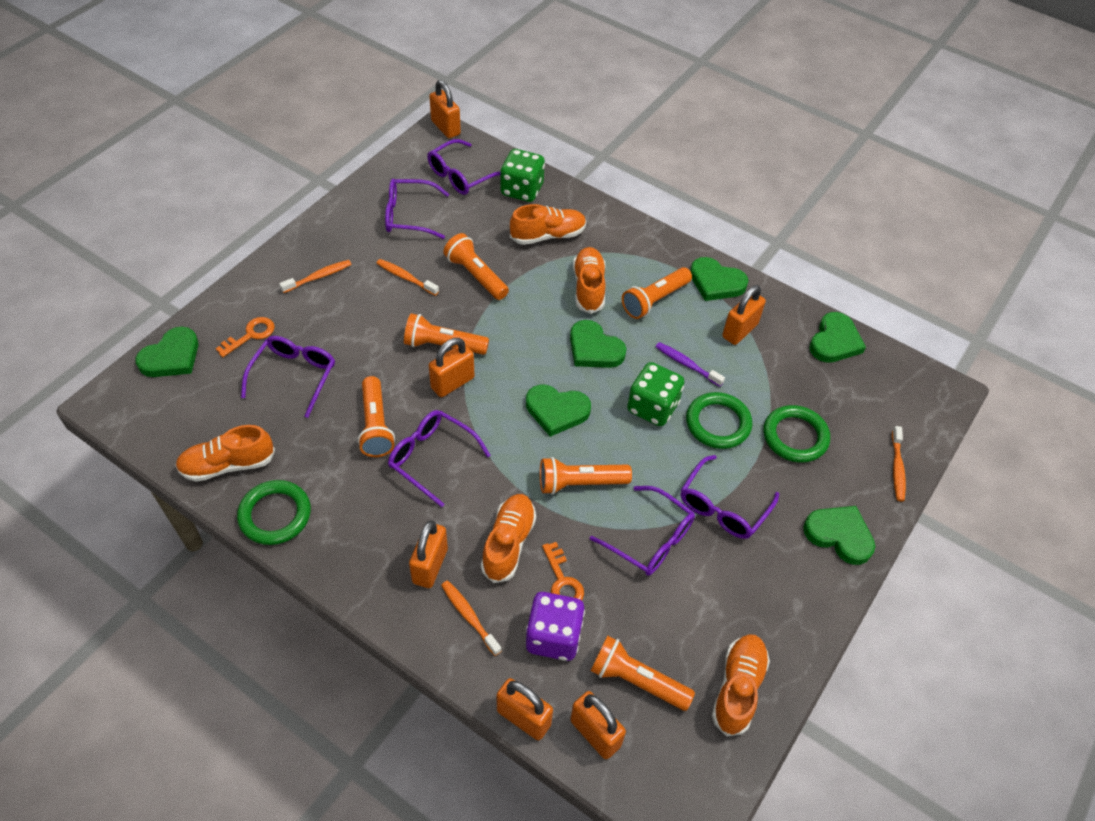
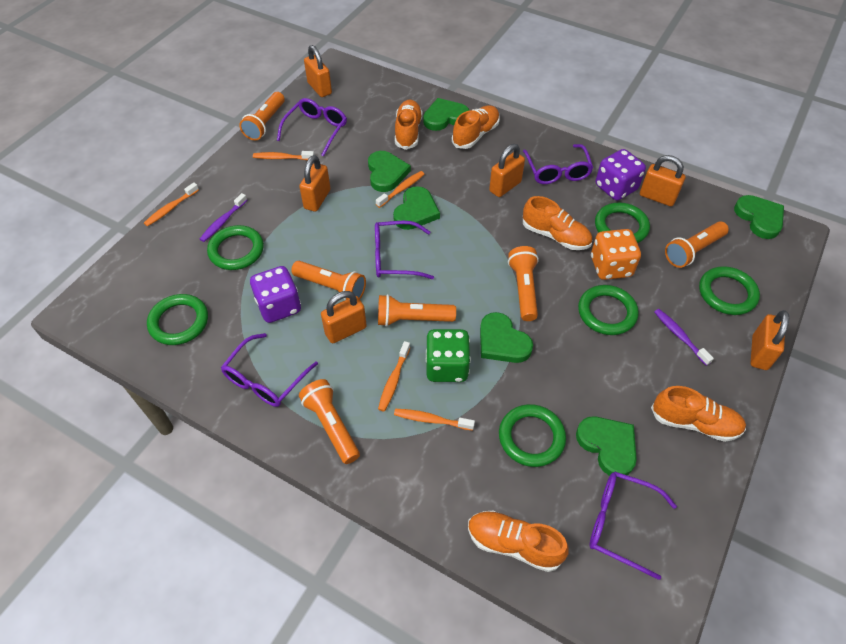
green dice: [500,149,545,202] [627,362,685,426] = 2 -> [426,329,471,382] = 1
green ring: [237,480,311,545] [686,392,752,449] [763,405,830,463] = 3 -> [147,294,208,345] [207,225,264,270] [499,404,566,467] [578,285,639,335] [595,203,650,243] [699,266,760,315] = 6
orange dice: none = 0 -> [591,229,641,280] = 1
orange key: [216,317,275,357] [542,542,584,600] = 2 -> none = 0
orange toothbrush: [279,260,352,293] [377,259,439,296] [441,580,502,656] [892,426,906,501] = 4 -> [144,182,199,226] [253,151,314,160] [376,171,424,208] [378,341,410,411] [394,409,475,431] = 5
purple dice: [526,592,585,661] = 1 -> [250,266,301,323] [596,149,646,200] = 2
purple glasses: [241,336,335,418] [385,179,449,239] [388,410,491,507] [427,139,501,195] [590,486,695,576] [681,455,779,539] = 6 -> [221,333,318,407] [277,98,347,157] [375,221,434,279] [523,144,593,184] [589,471,677,580] = 5
purple toothbrush: [655,342,725,387] = 1 -> [200,193,247,242] [654,309,714,366] = 2

